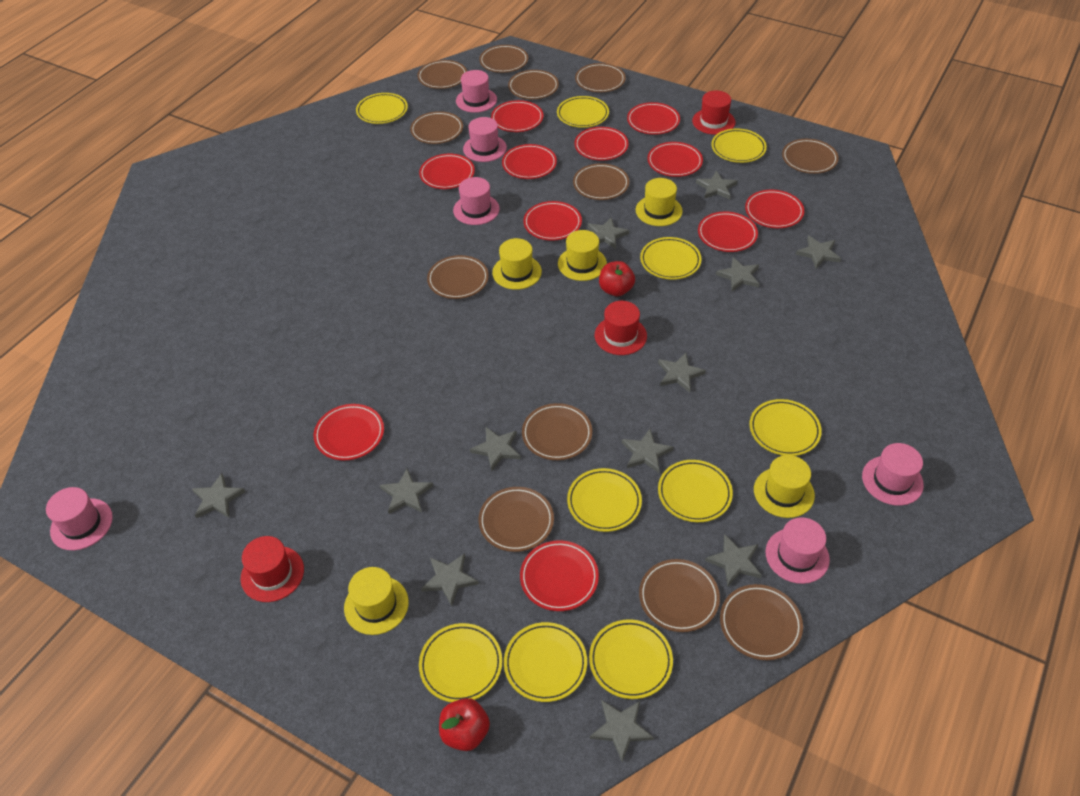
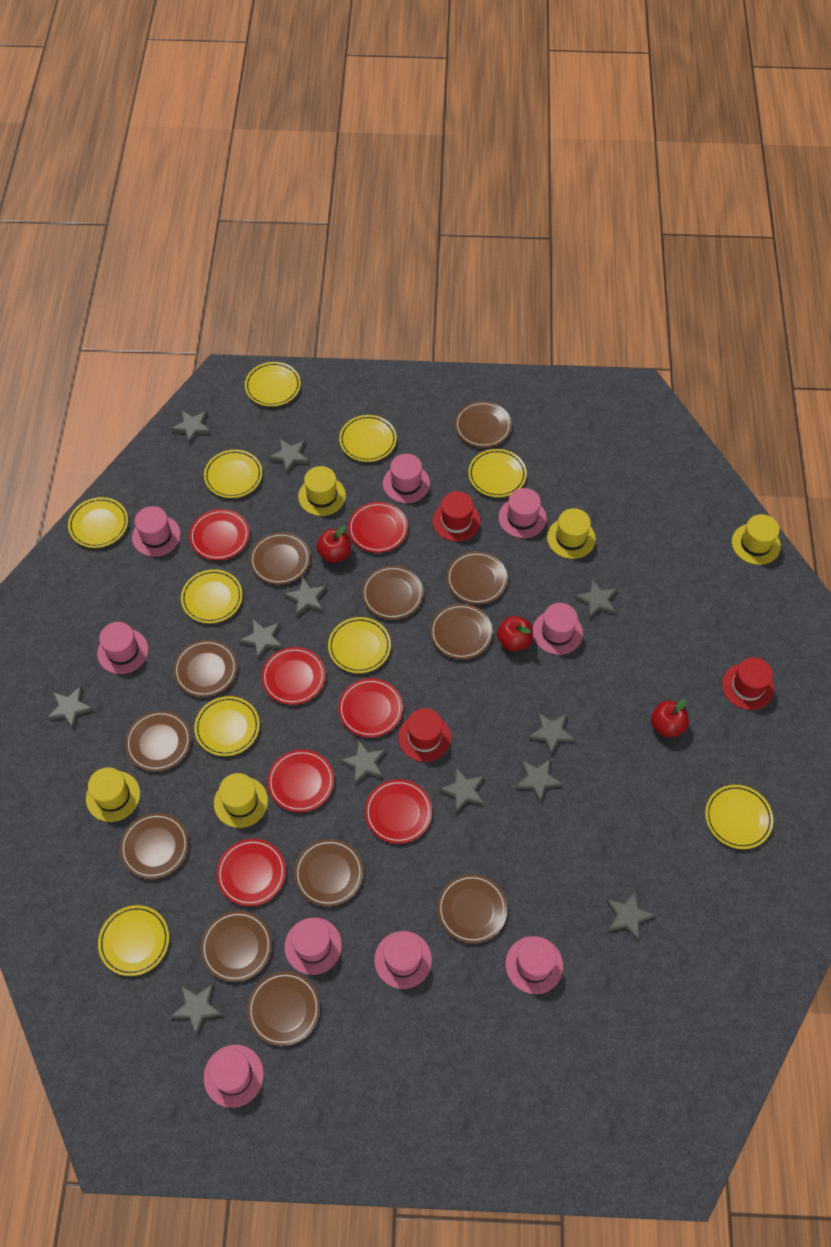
pink hat: [46,487,113,550] [453,177,500,225] [456,70,497,113] [463,117,507,162] [766,517,830,584] [862,443,924,506] = 6 -> [97,622,148,674] [132,506,181,557] [203,1045,264,1108] [284,917,342,975] [374,931,432,989] [383,454,430,503] [499,488,547,538] [506,936,563,994] [533,603,583,655] = 9
red apple: [439,698,490,751] [599,261,635,296] = 2 -> [316,526,351,563] [497,616,533,651] [651,699,689,738] = 3
red plate: [314,404,384,460] [419,154,475,189] [491,100,543,132] [502,144,557,179] [520,540,599,611] [523,201,582,241] [574,127,629,161] [627,102,680,135] [647,142,703,177] [698,212,758,252] [745,190,804,228] = 11 -> [189,509,249,560] [217,839,286,906] [262,647,325,705] [268,750,334,812] [338,678,403,738] [348,502,408,553] [365,779,432,844] = 7

